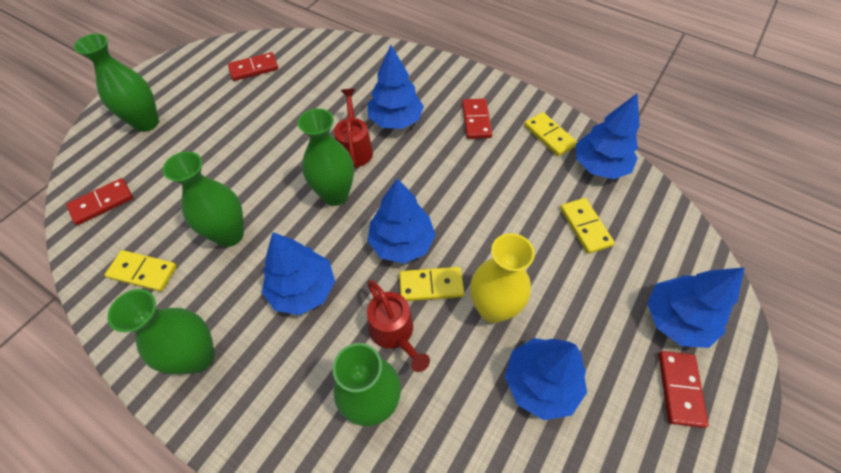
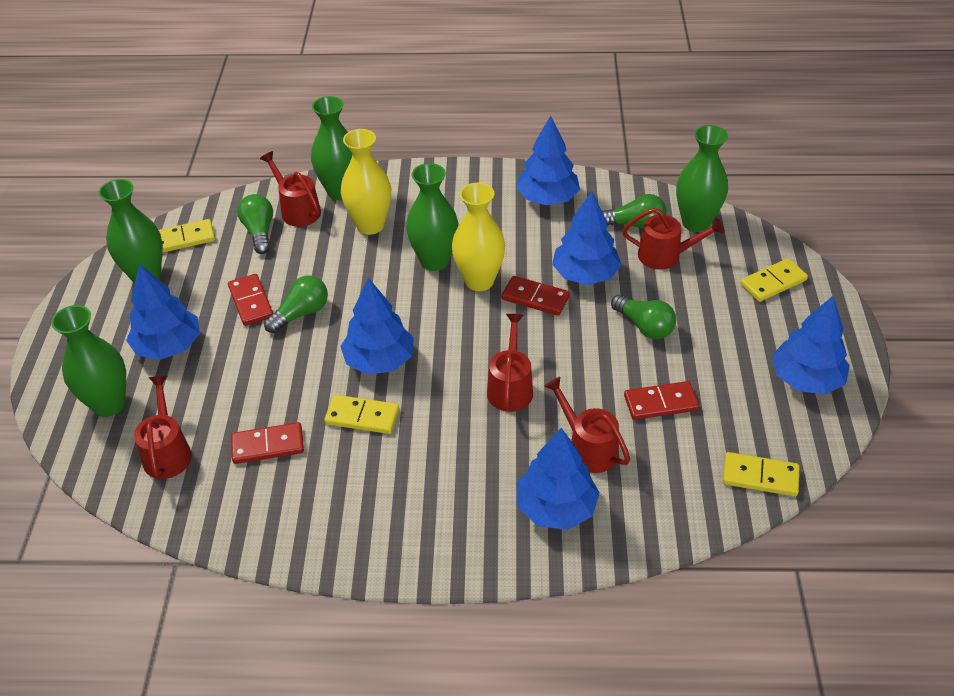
green light bulb: none = 0 -> [237,194,273,254] [264,275,328,333] [602,194,666,229] [611,295,676,339] = 4
red watering can: [334,89,373,167] [367,280,430,372] = 2 -> [134,376,192,479] [260,151,321,227] [487,314,533,412] [544,377,630,473] [622,208,724,269] = 5
yellow vase: [470,233,535,323] = 1 -> [341,129,391,235] [452,183,505,291] = 2

